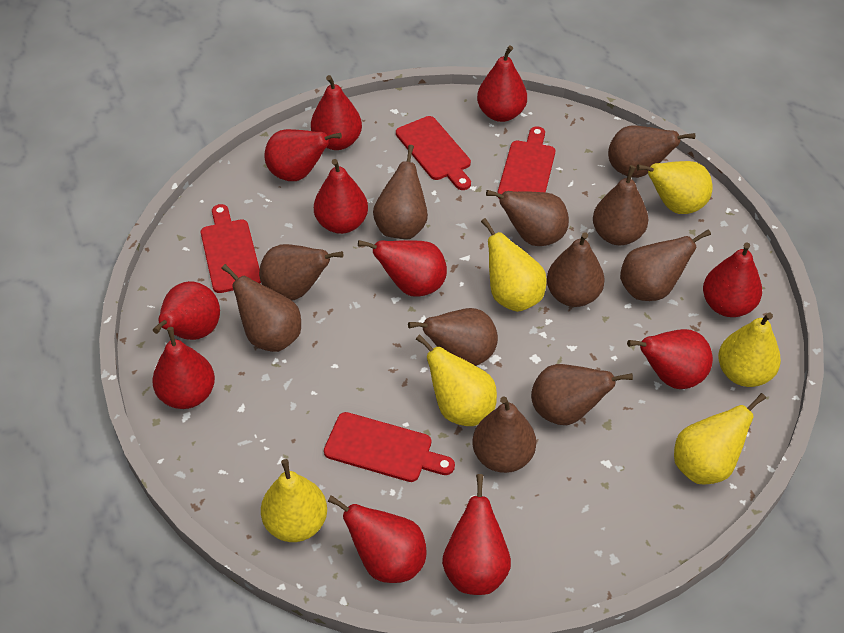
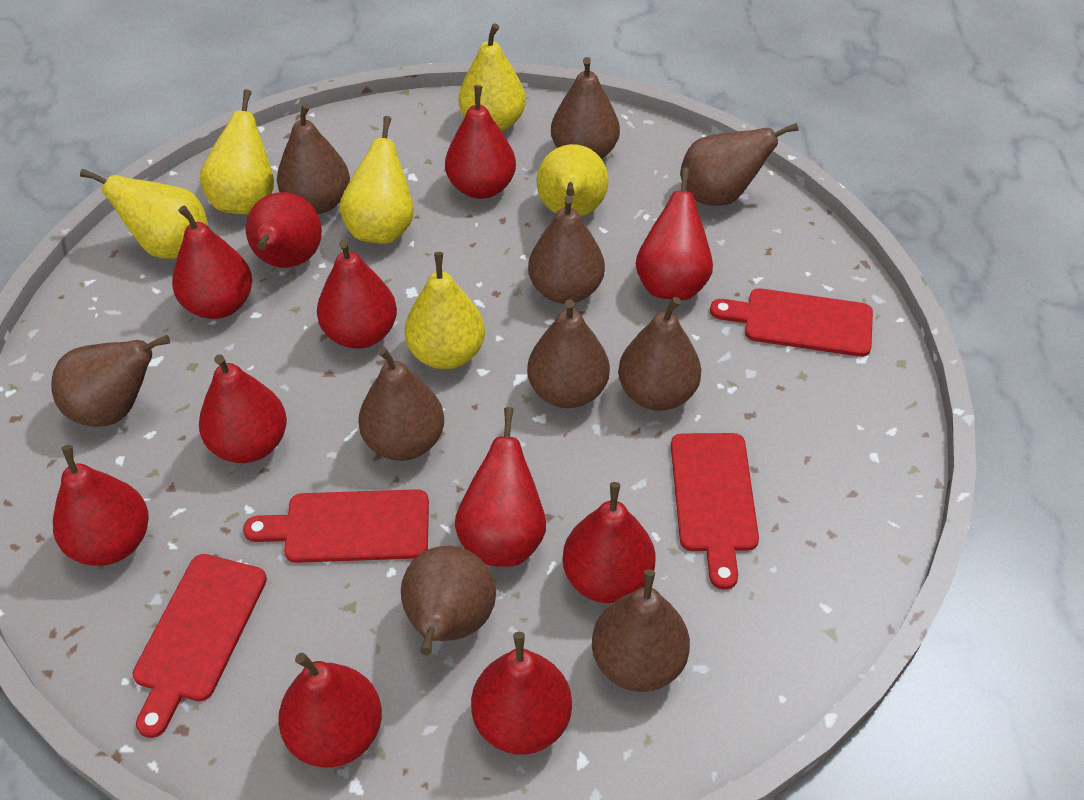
brown pear: [221,264,301,352] [259,244,343,300] [373,145,428,240] [408,308,498,366] [473,396,536,473] [486,190,569,246] [531,364,633,425] [547,232,605,307] [593,165,648,245] [608,126,695,178] [620,229,711,301] = 11 -> [51,335,170,427] [277,103,350,214] [358,347,444,461] [401,546,496,655] [527,299,610,408] [528,195,605,304] [551,57,620,159] [592,569,690,692] [618,297,701,411] [680,123,798,206] = 10

